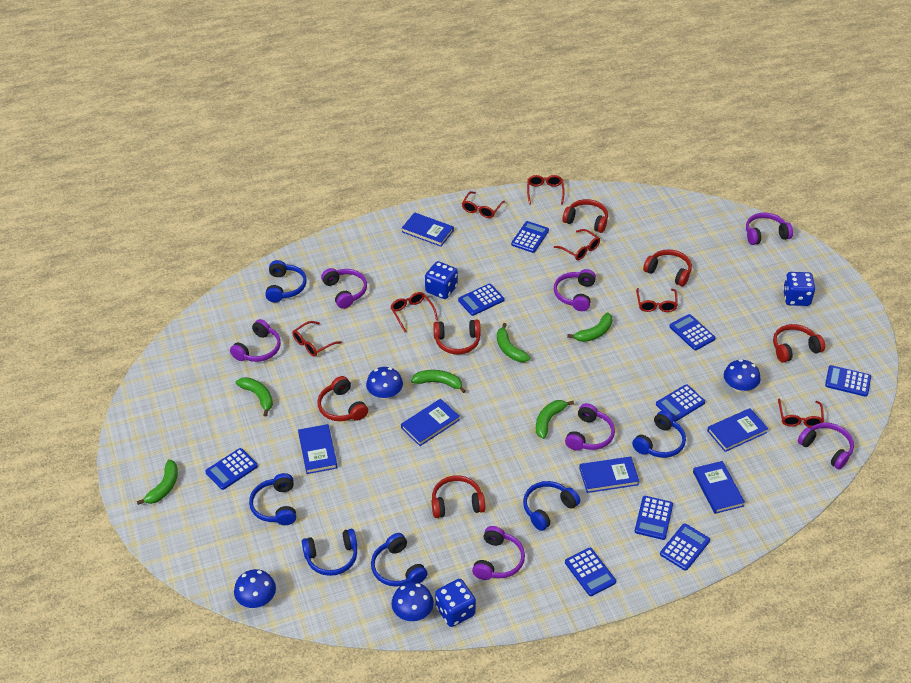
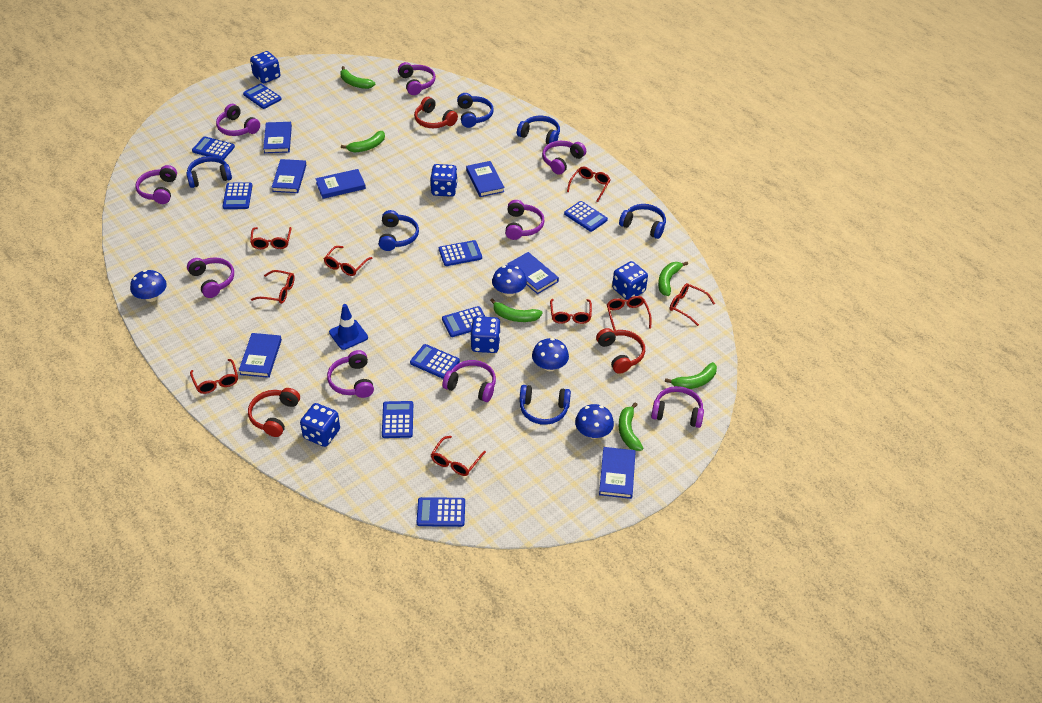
blue book: [298,424,338,474] [401,399,460,446] [402,212,454,247] [579,457,639,493] [693,461,745,514] [707,408,768,452] = 6 -> [239,333,282,378] [263,122,292,153] [272,159,306,193] [315,169,366,199] [466,161,505,197] [507,252,559,294] [599,447,636,499] = 7
blue dice: [425,261,458,299] [435,579,476,627] [783,272,815,306] = 3 -> [250,51,281,84] [300,403,340,447] [430,164,457,197] [471,316,501,353] [612,261,648,300] = 5
blue traffic cone: none = 0 -> [329,304,368,350] = 1
purple headphones: [230,319,281,362] [321,268,367,309] [472,526,525,580] [554,269,596,311] [565,403,615,451] [746,213,793,245] [798,422,854,470] = 7 -> [135,165,177,204] [187,257,234,298] [216,104,260,136] [327,350,374,398] [398,62,436,95] [442,360,496,402] [505,200,545,240] [542,141,586,175] [651,386,704,428] = 9
red glasses: [292,321,342,357] [390,292,438,332] [462,191,505,218] [527,175,565,204] [554,229,600,260] [636,288,678,312] [778,399,824,428] = 7 -> [190,359,238,394] [250,227,292,249] [251,270,295,304] [324,246,372,276] [431,436,486,476] [550,299,592,324] [567,167,611,202] [607,296,652,330] [670,283,715,326] = 9
red headphones: [317,376,368,421] [432,475,485,518] [433,320,481,354] [563,199,608,233] [643,249,692,287] [773,324,825,363] = 6 -> [248,388,300,437] [414,97,458,128] [596,328,645,374] = 3

